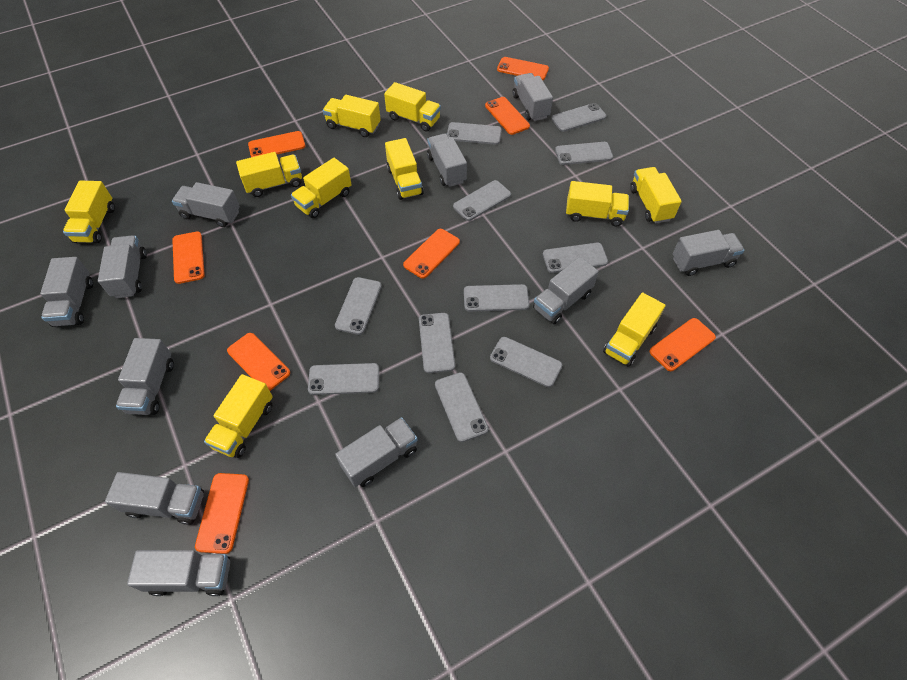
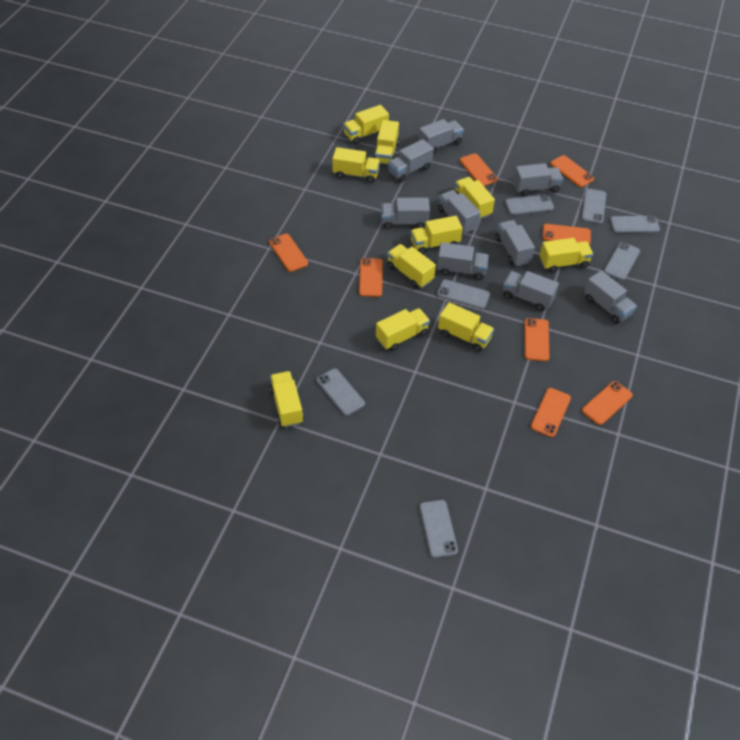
grey phone: [308,363,379,395] [335,277,382,335] [419,313,455,373] [435,372,489,442] [447,122,502,145] [453,180,511,221] [464,284,529,312] [490,337,562,387] [543,243,608,273] [551,103,607,132] [555,142,613,165] = 11 -> [317,368,365,416] [420,500,458,558] [437,279,490,309] [505,194,554,215] [582,189,606,224] [604,242,640,280] [610,216,660,233] = 7
grey truck: [40,257,93,327] [98,236,147,298] [105,472,204,525] [116,338,174,415] [127,550,230,596] [172,182,240,227] [335,417,418,487] [427,133,467,187] [513,73,553,121] [533,257,599,324] [673,230,745,276] = 11 -> [381,198,430,229] [388,139,434,182] [418,119,464,154] [437,242,489,280] [438,190,480,233] [495,220,535,266] [503,271,559,311] [513,163,563,196] [584,270,637,324] = 9

